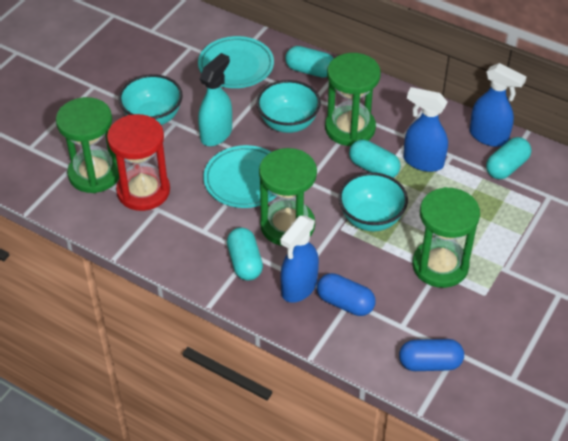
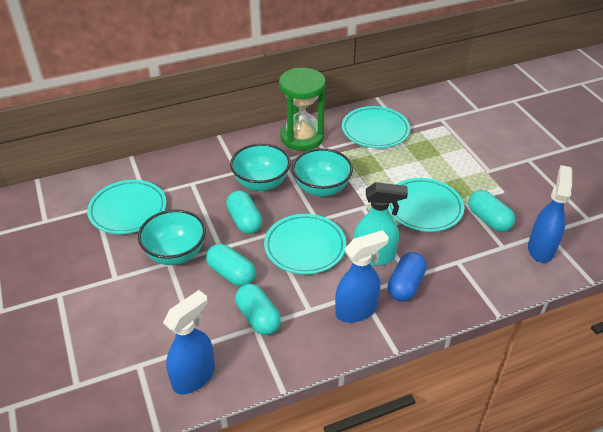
blue capsule: [317,273,375,316] [399,339,464,371] = 2 -> [388,252,427,302] = 1
green hourglass: [56,97,119,193] [259,148,317,246] [325,53,381,146] [412,187,480,288] = 4 -> [279,68,326,151] = 1
red hourglass: [107,114,170,211] = 1 -> none = 0
turquoise plate: [198,36,274,88] [203,145,277,208] = 2 -> [87,180,166,234] [264,214,346,274] [342,106,410,148] [388,178,464,232] = 4

